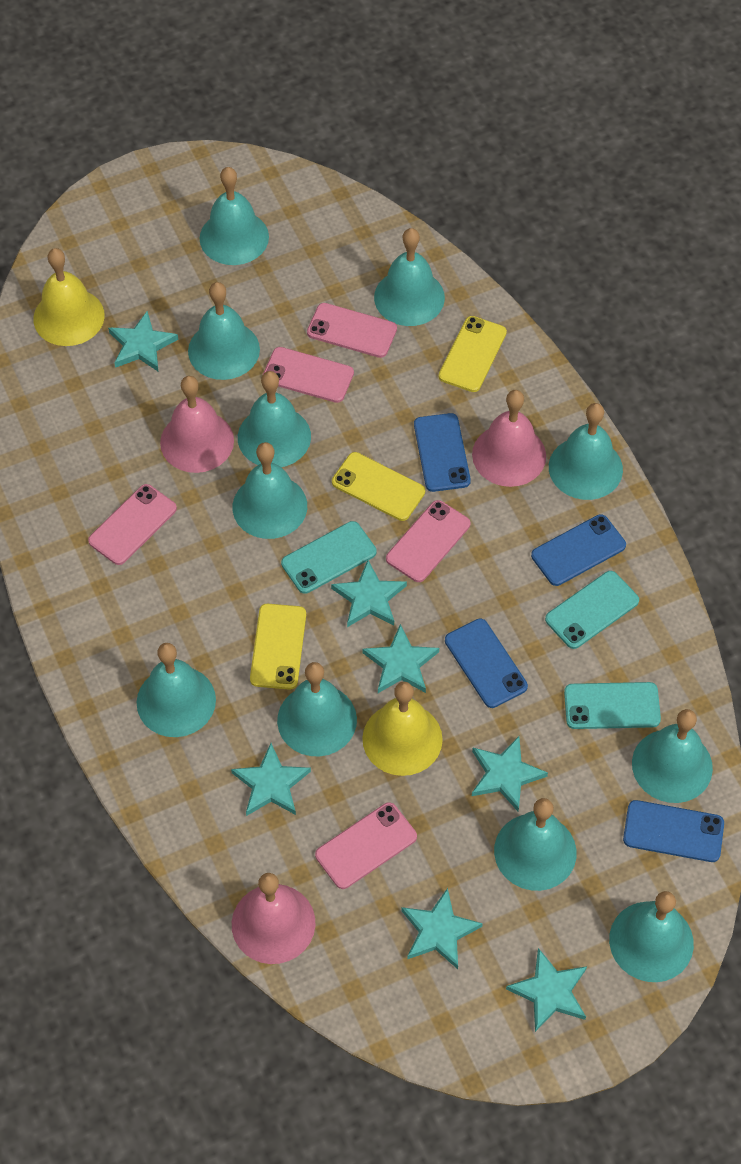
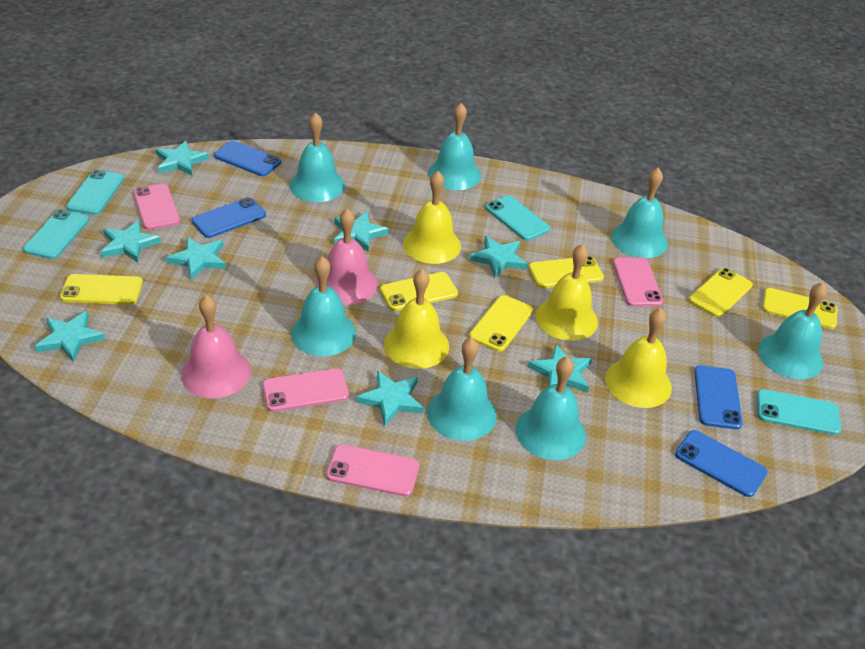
pink bell: [160,376,234,473] [232,873,316,964] [472,390,546,487] = 3 -> [181,295,251,398] [316,208,378,305] = 2
pink phone: [88,484,177,565] [263,347,354,403] [307,303,397,358] [315,802,417,889] [386,500,470,582] = 5 -> [133,184,180,230] [262,368,349,412] [326,444,419,497] [613,257,663,307] = 4
turquoise bell: [137,643,216,737] [188,282,260,380] [199,167,269,265] [232,442,307,539] [238,371,311,467] [277,662,357,756] [374,228,445,326] [494,798,577,891] [549,403,623,500] [609,891,694,982] [632,709,713,803] = 11 -> [289,112,345,202] [291,256,356,356] [427,337,497,441] [428,103,481,190] [516,356,586,460] [611,168,668,258] [758,282,827,379] = 7
turquoise phone: [281,521,377,594] [545,571,639,649] [564,682,661,729] = 3 -> [23,209,89,259] [66,170,124,215] [486,195,550,241] [757,389,841,435] = 4
turquoise star: [108,311,178,371] [231,743,311,816] [331,560,407,627] [362,624,439,693] [401,888,483,969] [472,736,548,811] [506,948,587,1032] = 7 -> [35,311,106,362] [101,220,161,263] [155,141,209,176] [166,237,226,280] [334,211,389,252] [356,370,424,426] [469,236,527,278] [528,344,592,393] = 8
yellow bell: [33,248,105,346] [362,682,443,776] = 2 -> [384,269,449,369] [403,171,461,264] [535,244,598,341] [605,308,672,408] = 4
yellow phone: [250,604,306,690] [332,452,425,521] [439,316,507,392] = 3 -> [60,274,143,305] [380,272,458,311] [469,295,533,352] [528,256,604,288] [689,268,753,317] [762,288,838,329] = 6

